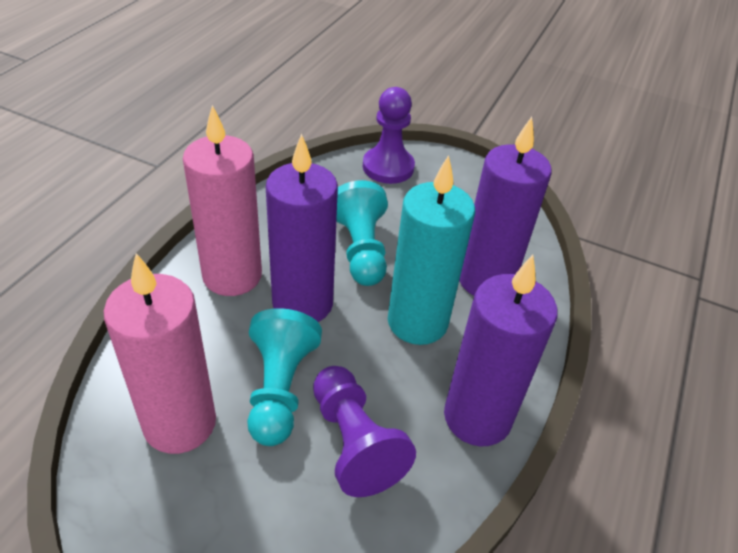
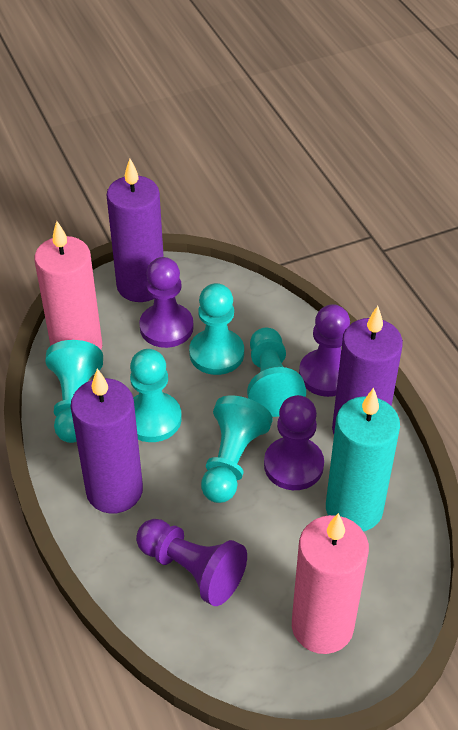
purple pawn: [313,366,416,497] [363,87,415,184] = 2 -> [136,519,247,606] [139,257,194,348] [264,395,324,490] [299,304,350,397] = 4
turquoise pawn: [247,308,322,446] [336,180,388,286] = 2 -> [45,340,103,443] [130,349,182,442] [189,283,244,375] [201,395,273,503] [247,328,306,417] = 5

